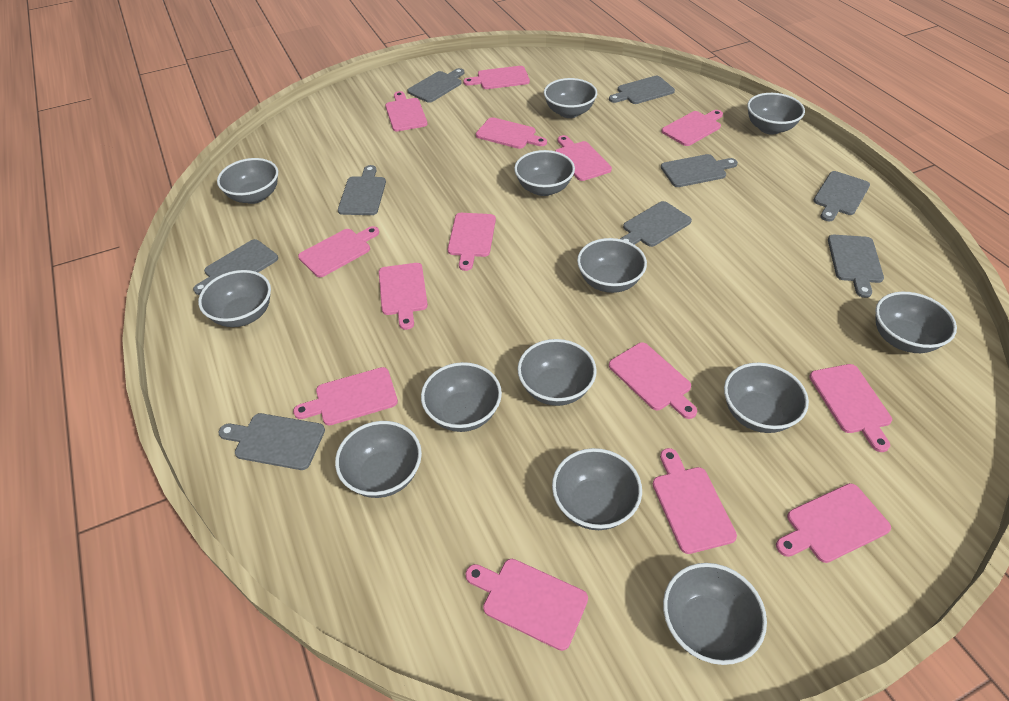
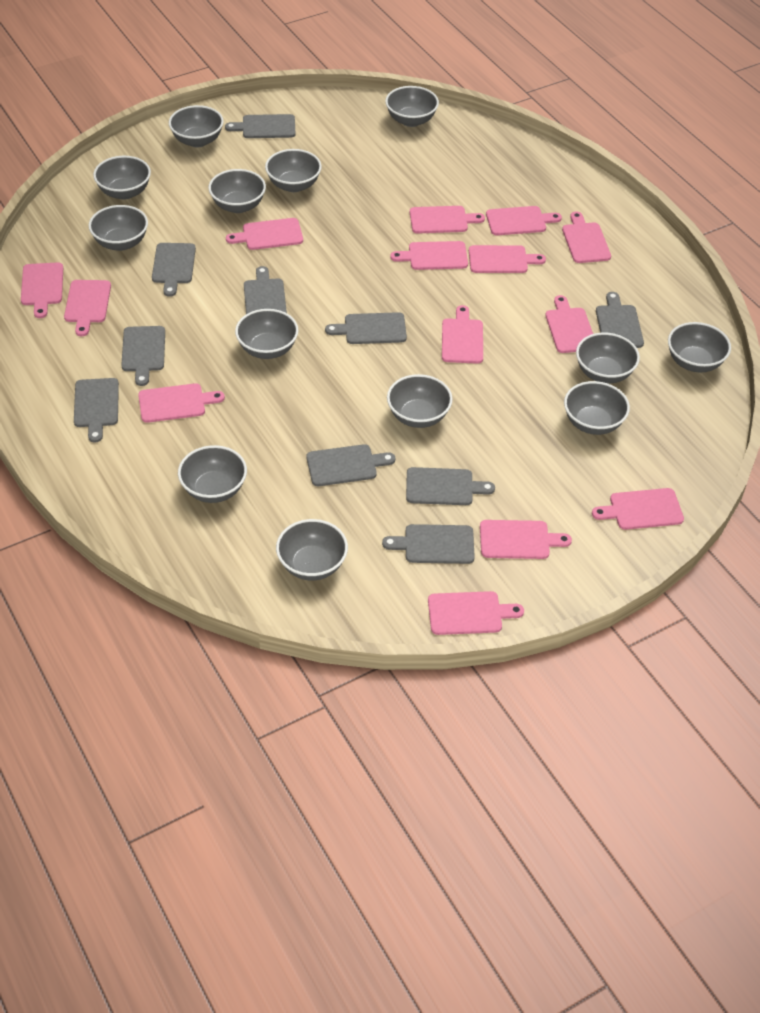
grey cutting board: [193,239,278,295] [218,413,325,470] [338,165,386,215] [407,68,464,103] [609,76,675,104] [620,201,692,247] [661,154,738,187] [813,171,870,221] [828,235,884,298] = 9 -> [74,378,119,443] [121,326,165,386] [152,243,196,297] [225,114,296,138] [244,266,287,314] [306,444,395,486] [325,312,407,344] [382,524,475,564] [406,467,495,505] [596,292,644,348] = 10

